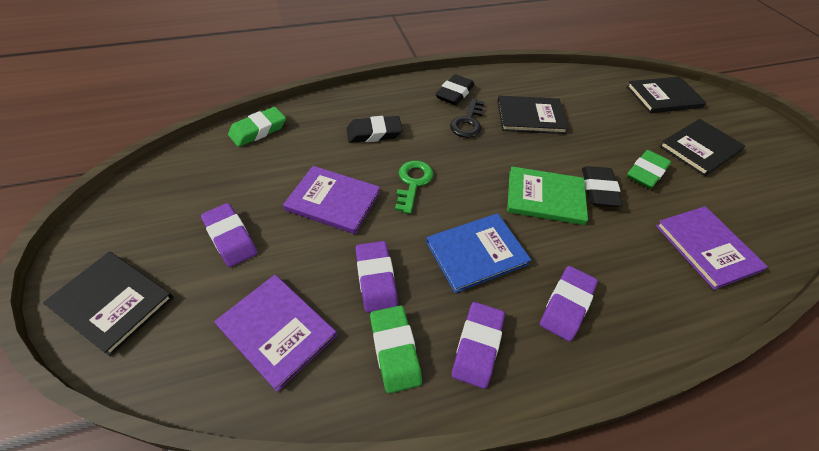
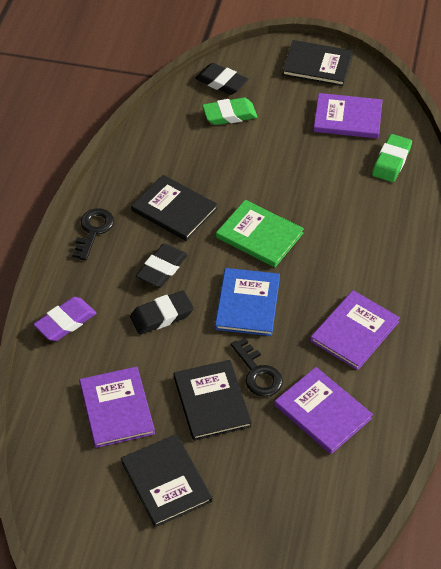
black key: [450,99,484,138] = 1 -> [72,208,114,261] [231,338,283,397] = 2
green eraser: [228,107,286,147] [370,305,422,393] [627,150,671,189] = 3 -> [202,98,257,125] [372,134,412,182] = 2
green key: [395,161,434,214] = 1 -> none = 0
purple book: [214,275,337,392] [283,166,380,234] [656,206,768,290] = 3 -> [79,366,155,448] [274,367,373,454] [310,290,400,370] [313,93,382,139] = 4
purple eraser: [201,203,257,267] [356,241,398,313] [452,302,505,389] [540,266,598,342] = 4 -> [33,297,96,341] = 1

